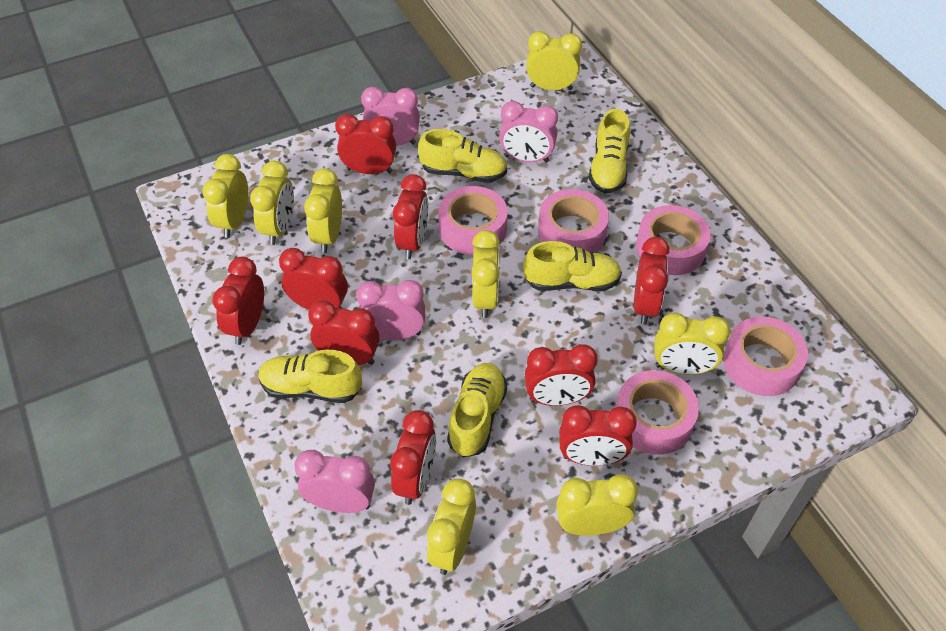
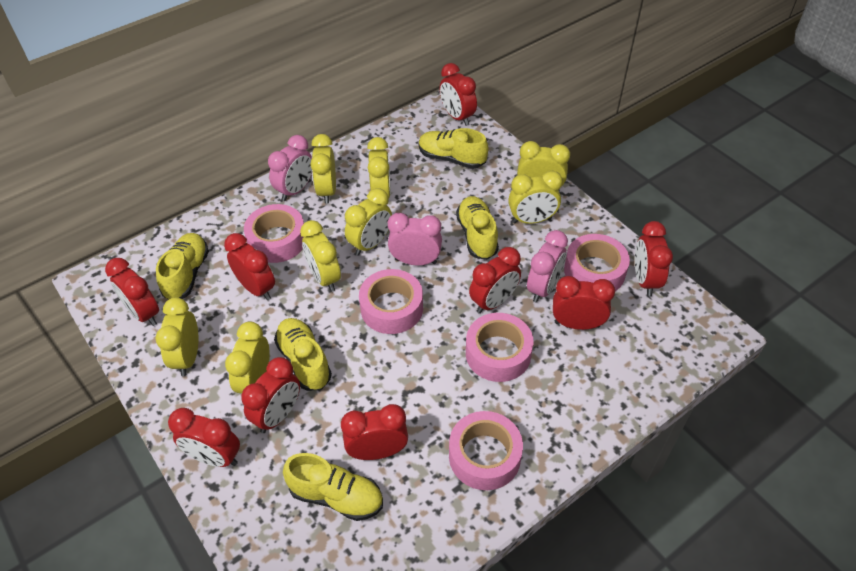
pink clock: [294,450,375,513] [356,280,425,341] [361,87,420,146] [499,101,558,163] = 4 -> [268,135,312,201] [388,213,442,265] [527,230,568,303] = 3

